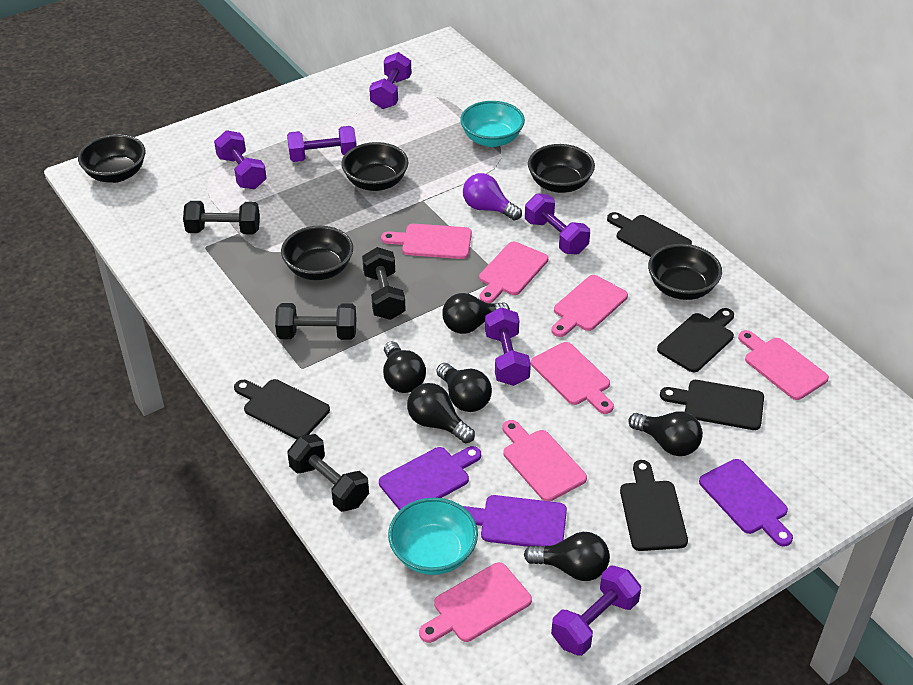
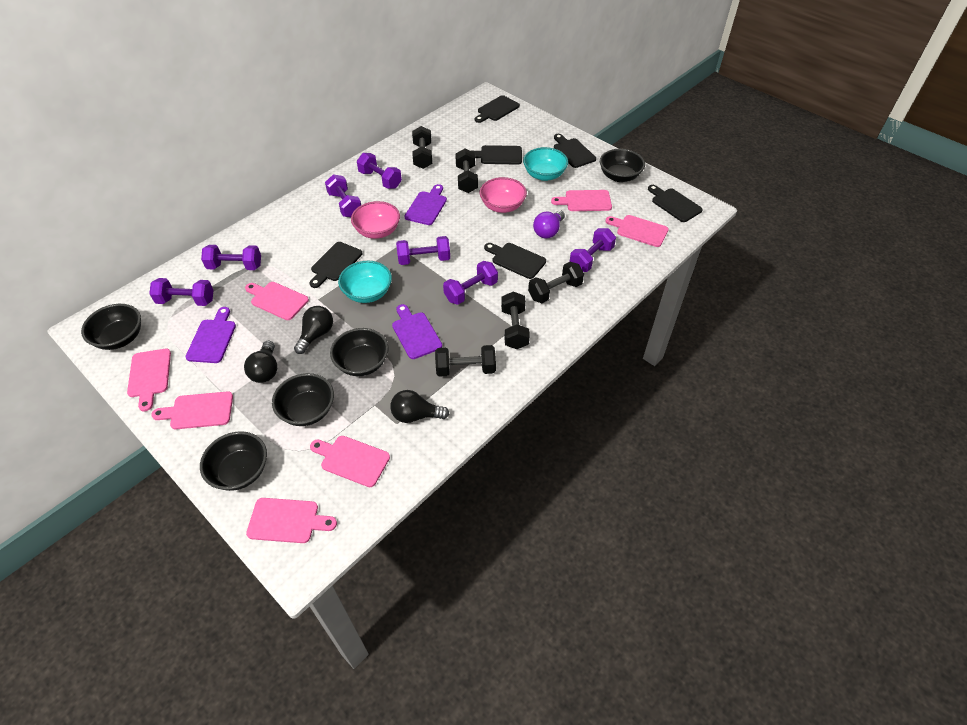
black cutting board: [234,379,330,439] [607,212,692,257] [620,460,688,551] [657,308,734,372] [660,380,764,430] = 5 -> [309,242,362,288] [472,145,522,165] [475,95,520,123] [484,243,546,279] [554,134,596,168] [648,185,703,222] = 6
black dumbbell: [183,201,260,234] [275,303,356,340] [287,434,369,512] [362,247,406,320] = 4 -> [412,126,432,169] [435,345,496,377] [455,149,478,193] [501,291,530,349] [528,262,584,303] = 5
black light bulb: [383,341,426,393] [407,383,475,443] [437,363,492,412] [442,293,510,334] [524,532,610,581] [628,411,703,456] = 6 -> [244,341,277,383] [294,306,333,354] [390,390,449,423] = 3
pink bowl: none = 0 -> [351,201,400,239] [480,177,527,213] = 2
purple dumbbell: [214,130,267,189] [287,126,357,162] [369,52,411,109] [485,307,531,386] [525,193,590,255] [551,565,641,656] = 6 -> [149,278,214,306] [201,245,261,270] [325,174,361,217] [357,153,402,189] [396,236,450,265] [443,261,498,305] [569,228,616,272] = 7

